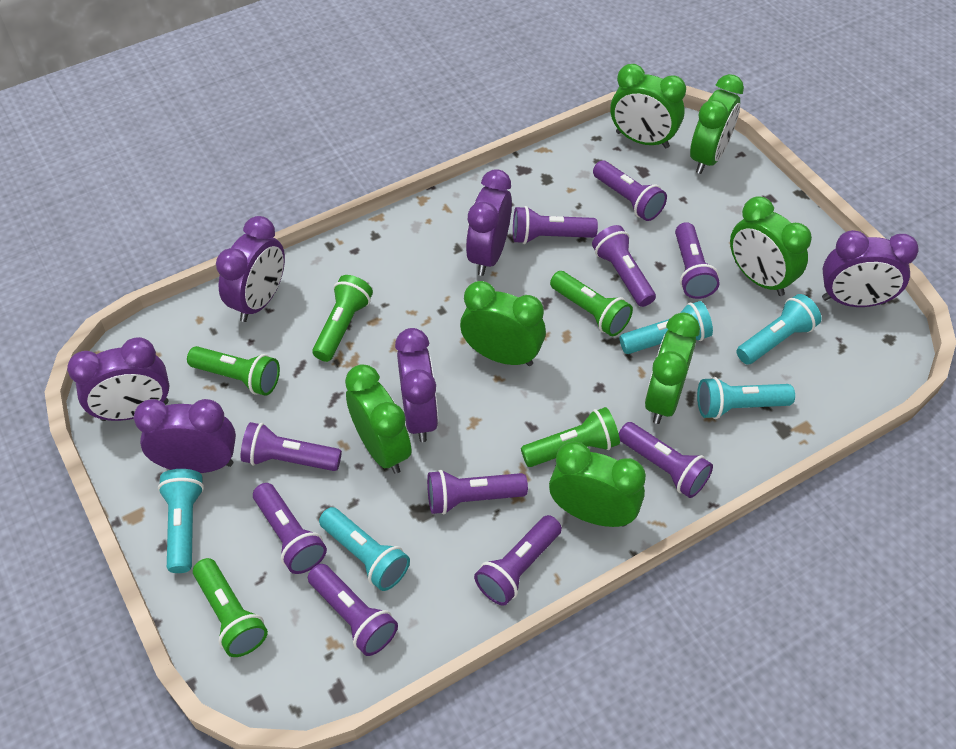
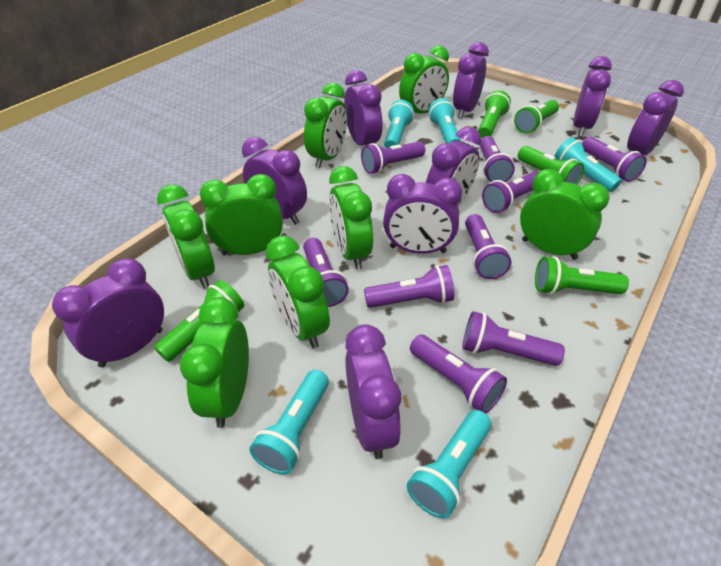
green clock: [345,365,411,474] [460,281,546,366] [549,441,646,527] [610,64,686,149] [645,313,700,424] [690,74,744,174] [730,196,812,296] = 7 -> [157,184,215,289] [180,297,249,428] [200,174,283,256] [266,236,330,348] [304,83,347,168] [329,166,373,270] [399,45,449,113] [520,169,610,260] = 8
purple clock: [67,337,170,421] [134,399,236,473] [216,216,285,322] [395,328,438,442] [466,169,512,276] [822,230,919,307] = 6 -> [52,258,164,367] [242,137,307,225] [344,70,383,146] [345,324,401,459] [383,174,462,254] [426,127,481,205] [453,42,489,119] [573,56,612,137] [627,80,684,155] = 9
purple flashlight: [241,422,342,471] [253,483,327,574] [308,564,398,656] [427,470,528,514] [474,515,562,606] [513,206,598,244] [592,225,656,307] [593,161,667,221] [619,422,713,498] [675,222,720,299] = 10 -> [303,238,349,307] [361,142,425,174] [364,265,454,308] [410,335,507,414] [462,311,565,366] [465,214,511,279] [480,136,515,182] [482,172,538,213] [582,137,647,182] = 9

